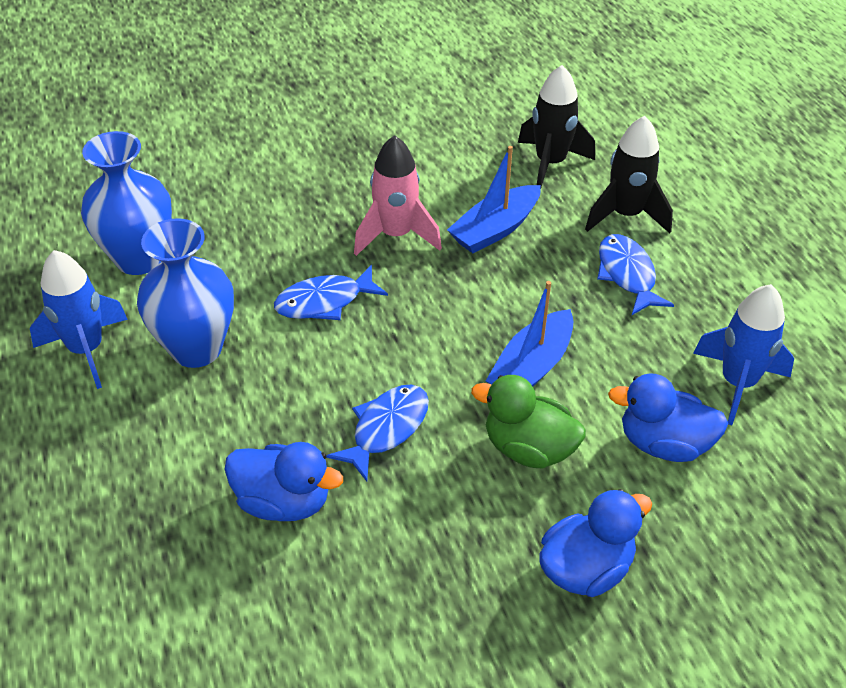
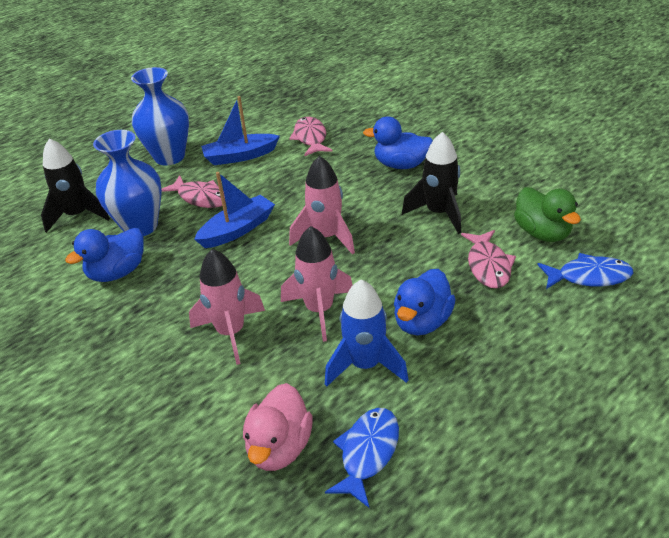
blue fish: [274,265,388,320] [326,384,429,481] [597,234,674,315] = 3 -> [325,408,399,508] [537,253,633,289] = 2
blue rocket: [30,250,128,389] [693,284,794,425] = 2 -> [325,279,408,387] = 1
pink duck: none = 0 -> [243,383,313,471] = 1
pink fish: none = 0 -> [161,175,226,208] [289,117,333,156] [461,230,516,288] = 3
pink rocket: [354,135,442,256] = 1 -> [189,249,265,365] [281,226,353,342] [289,156,355,255] = 3

